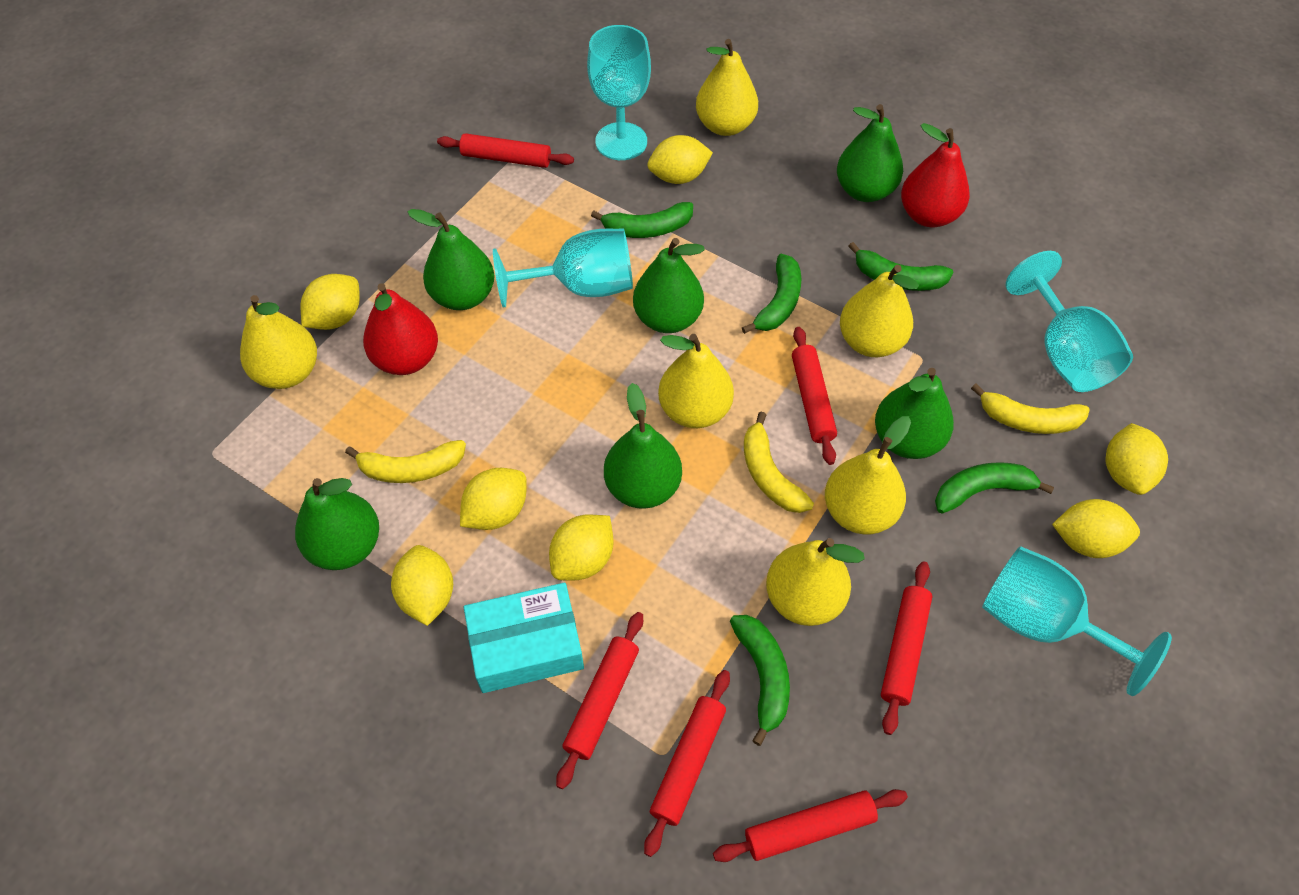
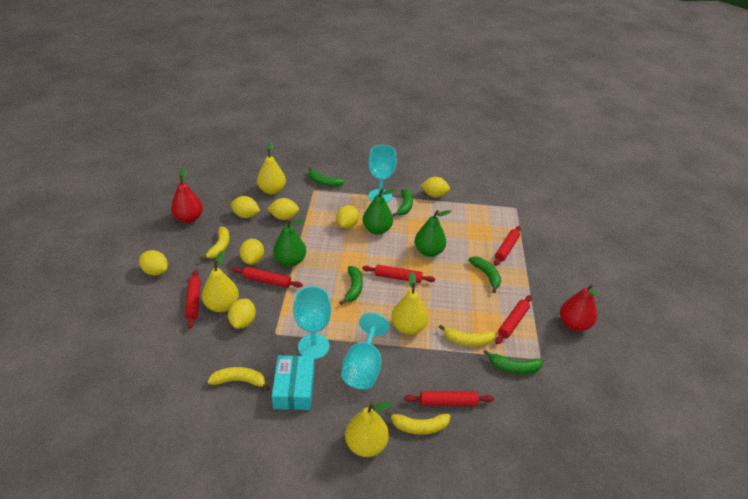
green pear: [295,478,379,570] [407,209,494,310] [604,383,682,509] [633,238,705,333] [837,104,903,202] [875,368,954,459] = 6 -> [273,219,306,267] [363,188,396,235] [415,210,451,257] = 3
turquoise goblet: [493,229,633,308] [587,25,651,160] [982,546,1172,696] [1005,251,1133,392] = 4 -> [293,286,331,359] [341,313,390,389] [369,145,397,203] = 3
yellow banana: [345,440,466,483] [744,412,814,513] [971,384,1090,434] = 3 -> [200,227,230,260] [207,367,270,391] [385,410,450,435] [439,325,496,346] = 4
yellow pear: [240,295,317,389] [658,334,734,428] [696,39,758,136] [766,538,865,626] [825,416,911,534] [840,265,919,357] = 6 -> [202,251,239,312] [257,142,286,195] [345,402,392,457] [391,272,428,335] = 4

